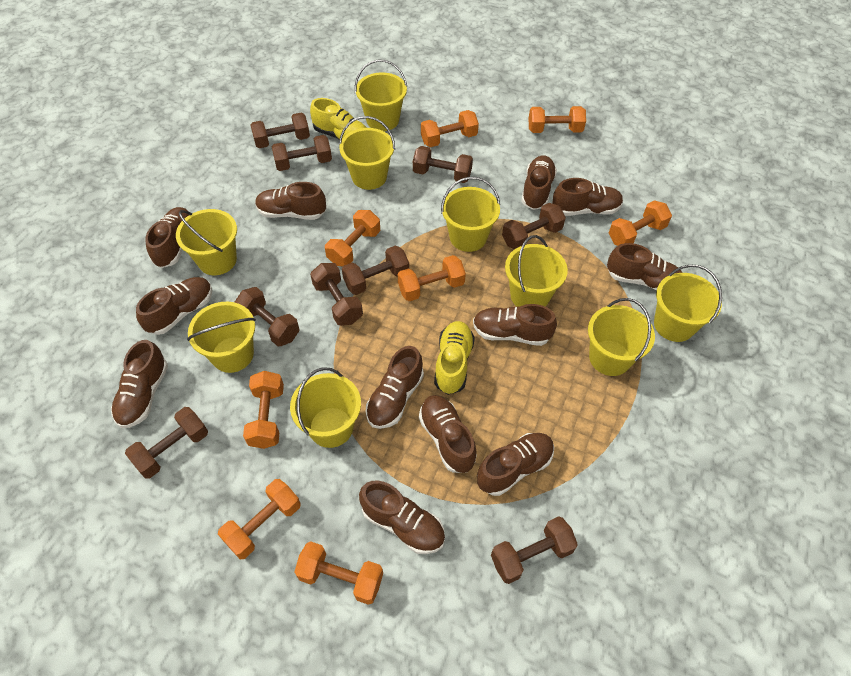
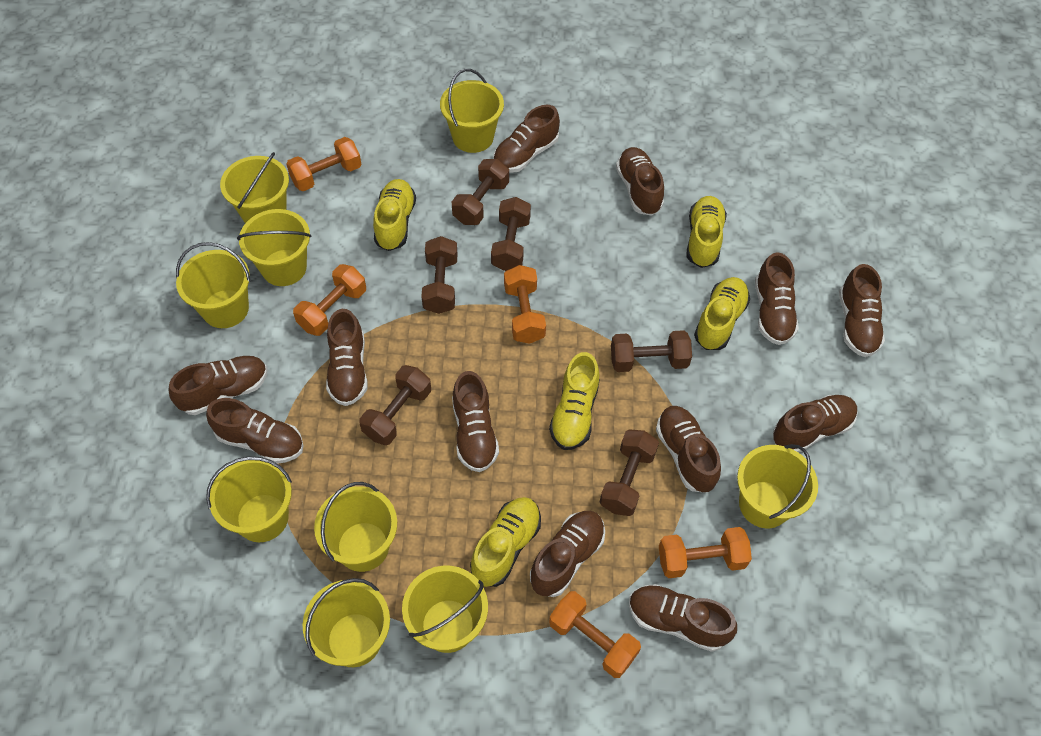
brown dumbbell: [125,407,208,479] [235,287,300,347] [250,113,310,148] [271,135,332,171] [310,263,363,326] [342,246,409,295] [413,146,473,183] [491,516,578,584] [502,203,566,249] = 9 -> [359,365,431,445] [421,236,458,314] [452,159,509,225] [491,197,531,271] [600,429,659,516] [611,330,692,372] = 6
orange dumbbell: [218,479,301,559] [243,371,284,449] [295,541,383,605] [325,210,380,267] [398,255,466,301] [421,110,479,147] [529,106,586,133] [609,200,672,246] = 8 -> [286,137,361,191] [293,264,366,336] [504,265,546,344] [549,591,641,678] [659,527,752,578] = 5
yellow shoe: [310,98,367,140] [434,321,475,395] = 2 -> [373,179,416,251] [470,497,541,587] [549,352,600,450] [686,196,727,268] [694,277,750,350] = 5

